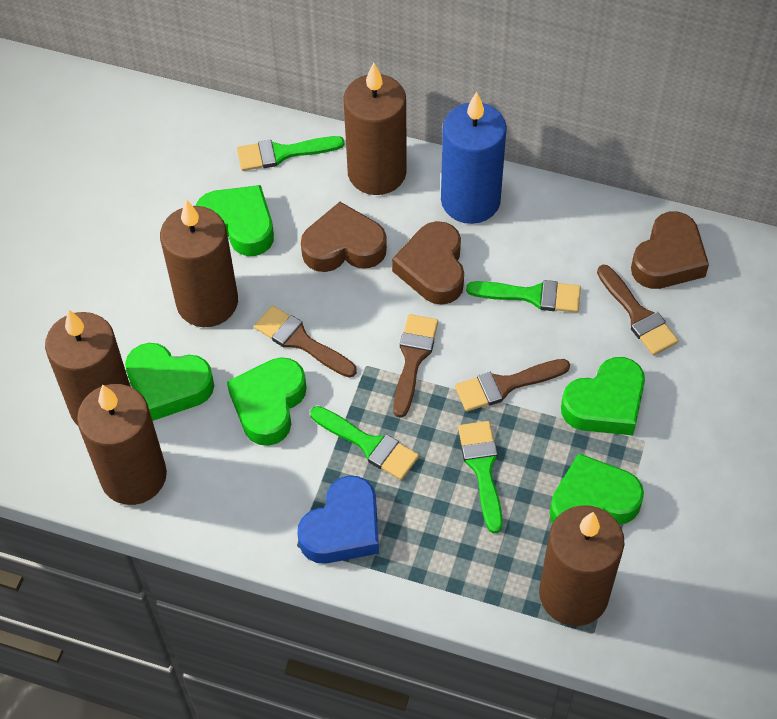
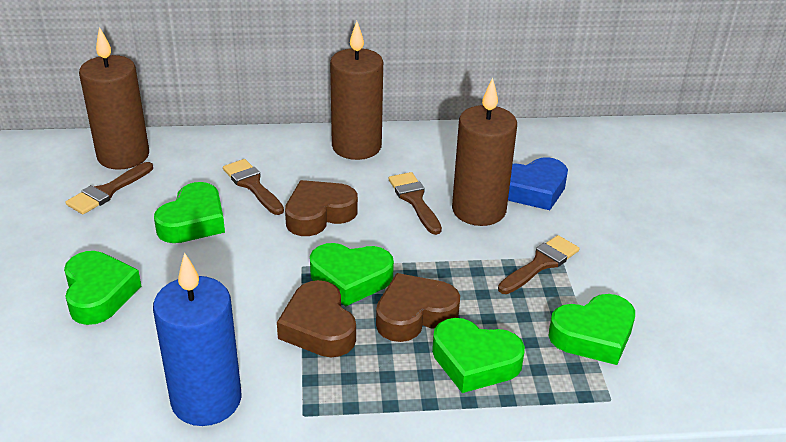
brown candle: [45,309,130,425] [77,384,167,505] [160,199,238,327] [343,62,407,195] [539,505,624,626] = 5 -> [79,27,149,170] [330,21,383,160] [452,78,517,226] = 3
green brush: [237,136,345,171] [310,406,419,480] [458,421,503,533] [466,280,581,313] = 4 -> none = 0

